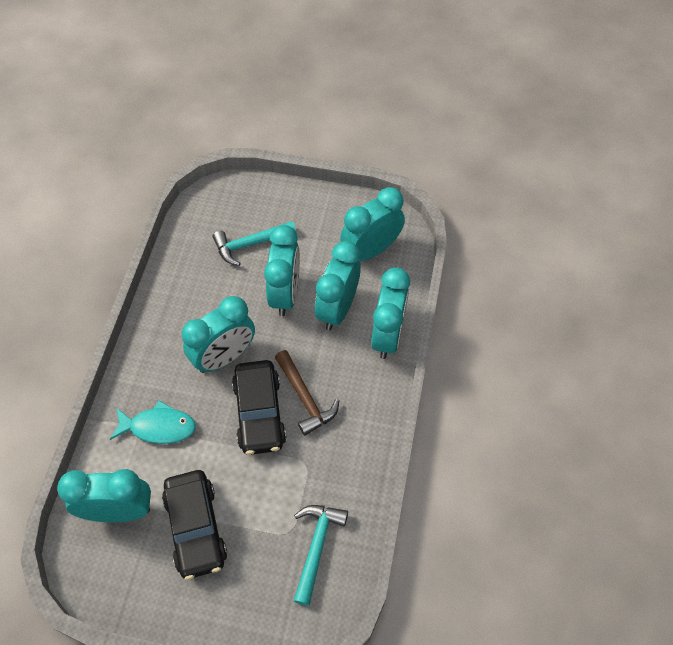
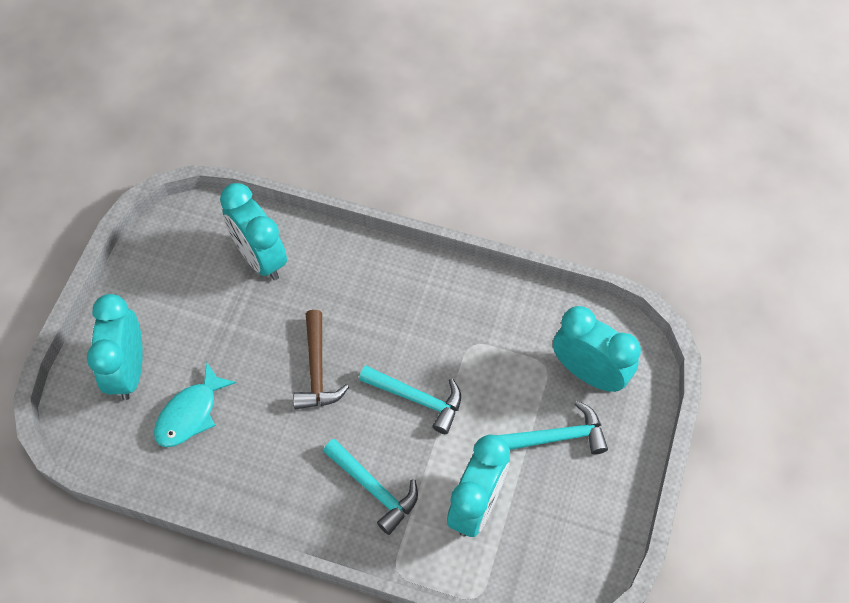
black car: [162,470,227,580] [232,360,286,455] = 2 -> none = 0
turquoise clock: [57,469,151,522] [182,296,255,373] [264,225,300,316] [315,241,361,330] [340,187,405,261] [371,267,410,359] = 6 -> [87,294,143,400] [220,183,287,280] [447,435,510,537] [553,306,641,392] = 4
turquoise hammer: [212,221,296,266] [294,505,348,606] = 2 -> [323,439,418,535] [359,365,461,434] [497,401,608,454] = 3

